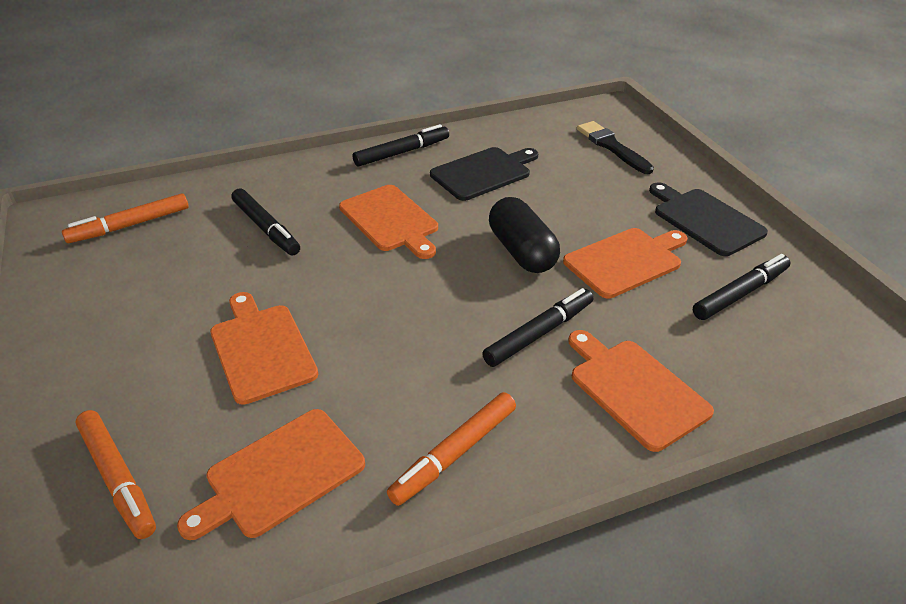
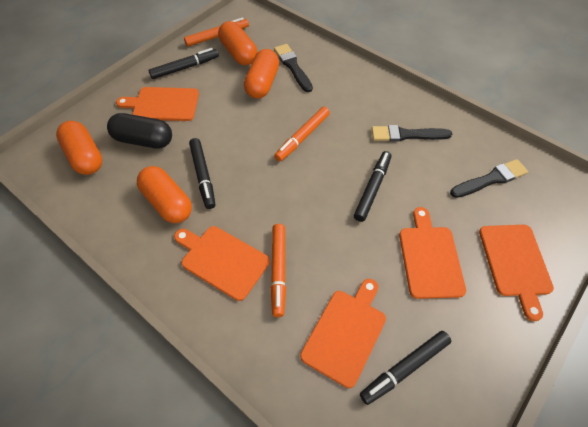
black brush: [577,121,654,174] = 1 -> [274,44,313,92] [372,125,452,142] [450,159,528,198] = 3
black cutting board: [430,147,538,201] [649,182,768,256] = 2 -> none = 0
orange capsule: none = 0 -> [56,121,102,175] [137,166,192,223] [218,21,257,65] [244,49,279,99] = 4

